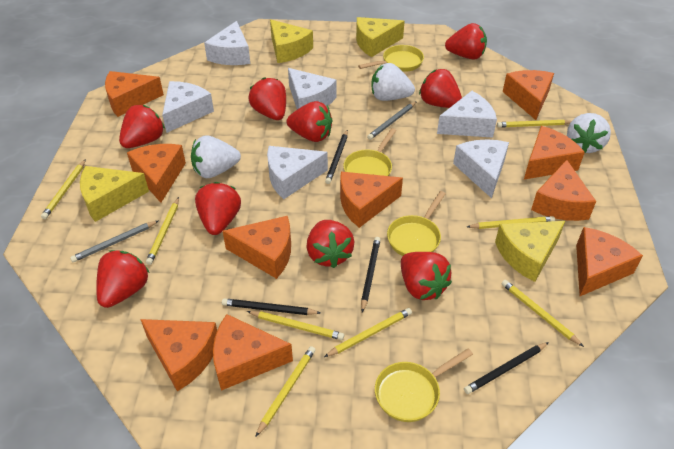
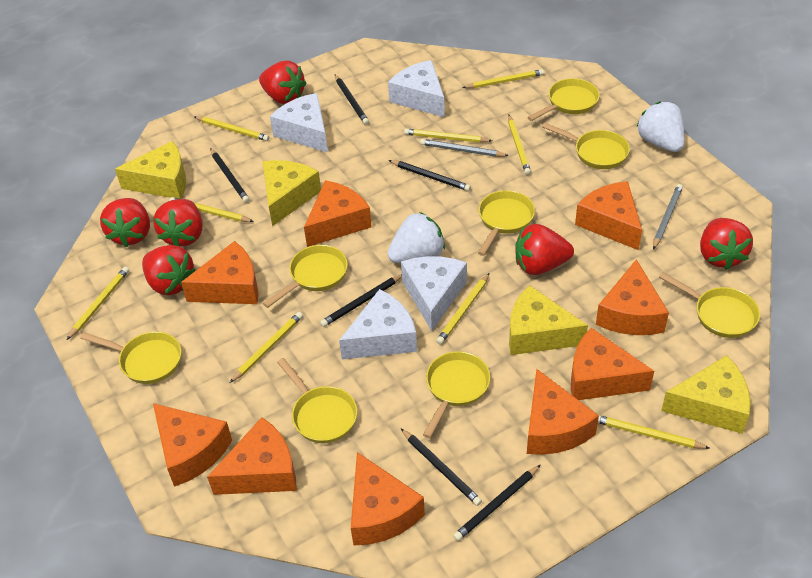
black pencil: [222,298,320,315] [325,130,348,184] [361,237,381,312] [464,342,549,394] = 4 -> [210,148,250,203] [320,274,402,327] [335,75,369,125] [388,160,471,191] [401,429,482,506] [453,465,540,541] = 6
orange cheese: [105,71,164,117] [127,144,186,203] [140,319,217,391] [213,314,293,391] [223,216,291,279] [340,172,403,228] [503,70,554,120] [524,126,585,180] [531,159,596,221] [576,227,643,296] = 10 -> [153,403,232,487] [181,241,258,304] [207,417,297,495] [304,180,372,247] [351,452,425,546] [527,369,599,455] [571,328,654,400] [575,181,642,250] [596,259,669,335] = 9
red strawberry: [96,250,149,308] [119,105,165,148] [195,182,241,235] [248,77,286,120] [287,101,332,142] [306,220,355,268] [401,252,452,300] [419,69,462,108] [445,23,487,59] = 9 -> [100,198,150,247] [142,245,196,295] [154,199,203,247] [259,61,306,104] [515,224,574,275] [700,218,753,270] = 6
white cheese: [162,81,214,133] [204,21,250,65] [267,146,328,199] [288,68,336,109] [437,91,497,138] [453,139,509,198] = 6 -> [270,93,328,153] [339,289,417,360] [388,60,445,117] [401,256,467,331] = 4
white strawberry: [191,135,241,178] [372,63,415,101] [567,113,611,153] = 3 -> [387,212,445,263] [636,101,685,152] = 2
yellow pan: [343,128,397,176] [358,45,424,72] [375,348,473,422] [387,191,446,256] = 4 -> [80,331,181,384] [263,245,348,308] [277,358,357,444] [423,351,490,438] [478,190,535,256] [527,78,600,121] [542,123,630,169] [659,272,760,338] = 8
yellow pencil: [41,159,86,219] [146,197,179,265] [247,311,344,340] [255,346,316,437] [324,308,412,357] [467,216,555,229] [497,120,572,128] [501,280,584,347] = 8 -> [67,267,129,340] [169,197,254,222] [194,116,269,141] [230,312,303,383] [404,129,492,143] [436,273,489,345] [462,69,544,88] [508,115,531,175] [598,415,710,449] = 9

